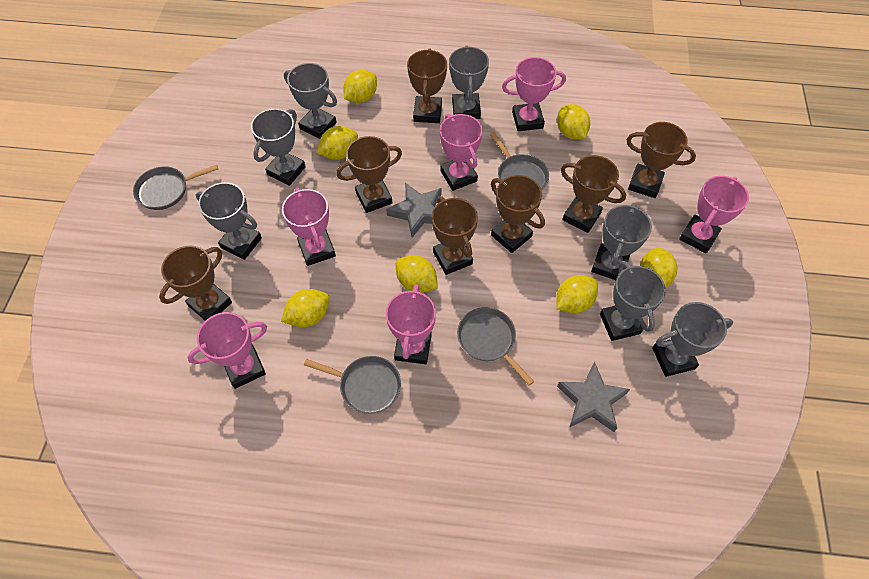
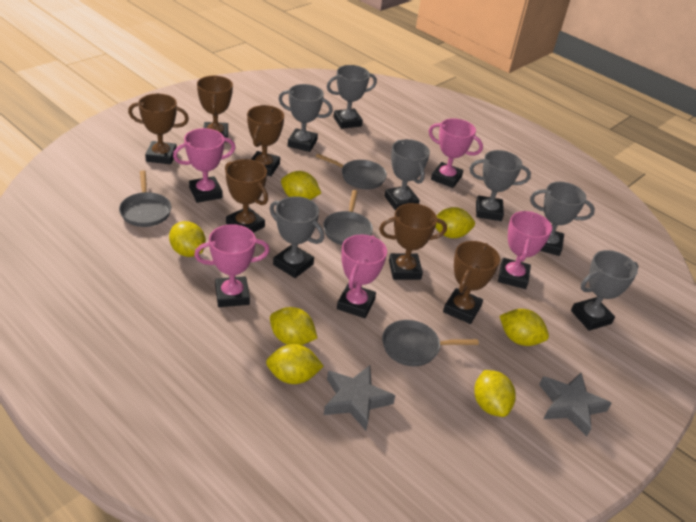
brown trophy: [159,246,232,321] [336,136,402,213] [407,48,447,123] [431,196,478,275] [491,175,545,253] [561,155,626,233] [627,122,696,198] = 7 -> [128,94,189,164] [197,76,233,143] [225,159,268,233] [247,105,284,176] [379,203,447,280] [443,241,500,324] = 6
pink trophy: [187,312,267,389] [282,187,336,266] [386,284,436,364] [440,114,483,191] [502,57,566,131] [679,176,749,253] = 6 -> [173,128,236,203] [194,224,270,307] [337,234,387,318] [429,118,483,188] [498,211,552,289] = 5

